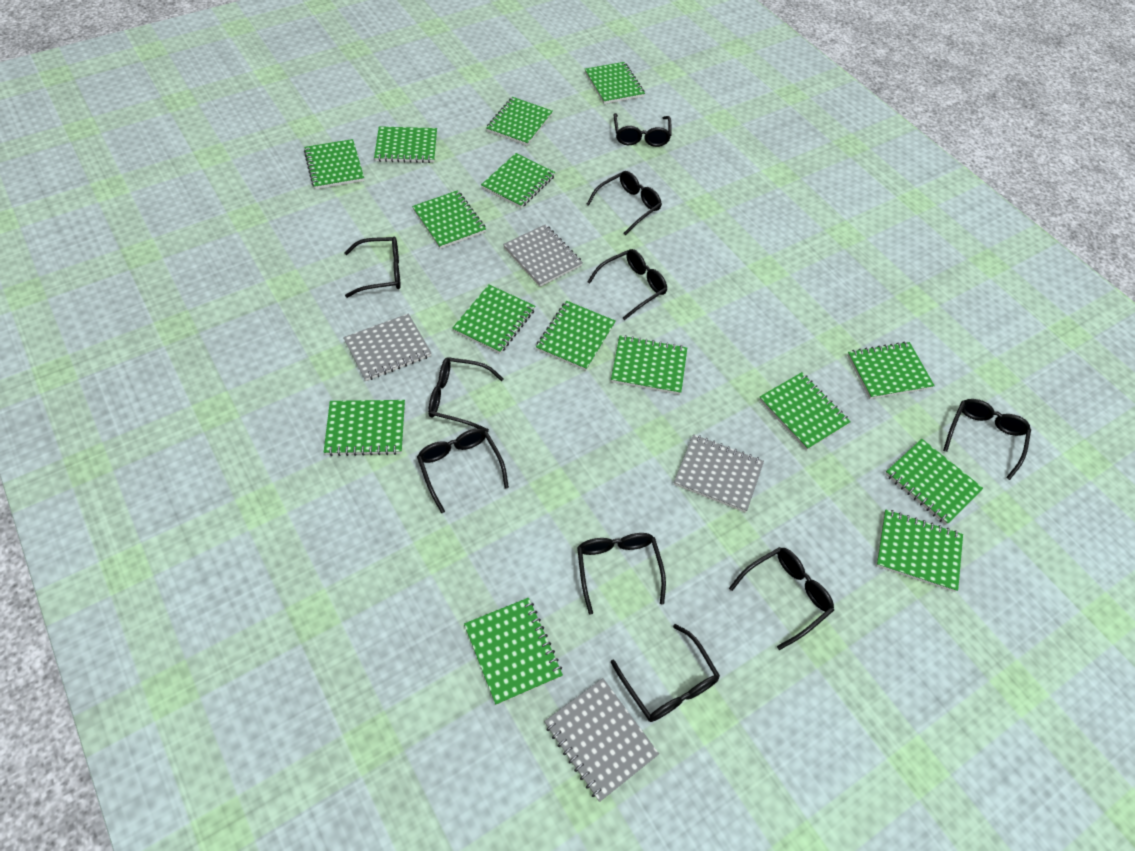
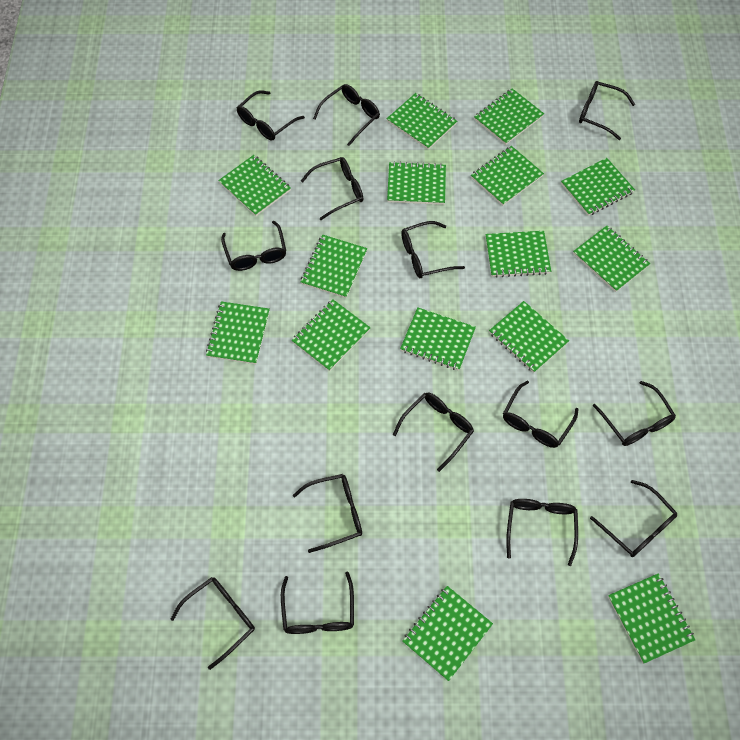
black glasses: [344,237,401,298] [417,429,509,513] [428,357,504,432] [577,533,666,615] [586,171,662,235] [588,249,667,320] [611,624,720,722] [614,113,671,147] [729,547,834,650] [943,399,1031,480] = 10 -> [171,577,255,670] [221,221,286,271] [237,90,305,140] [281,571,354,634] [293,474,362,553] [301,157,363,220] [313,84,380,146] [393,393,474,472] [401,221,465,278] [503,381,579,448] [506,499,578,566] [579,81,635,140] [590,480,677,557] [593,381,676,446] = 14
grey notebook: [343,313,431,381] [503,224,583,287] [544,678,659,802] [674,434,764,513] = 4 -> none = 0

